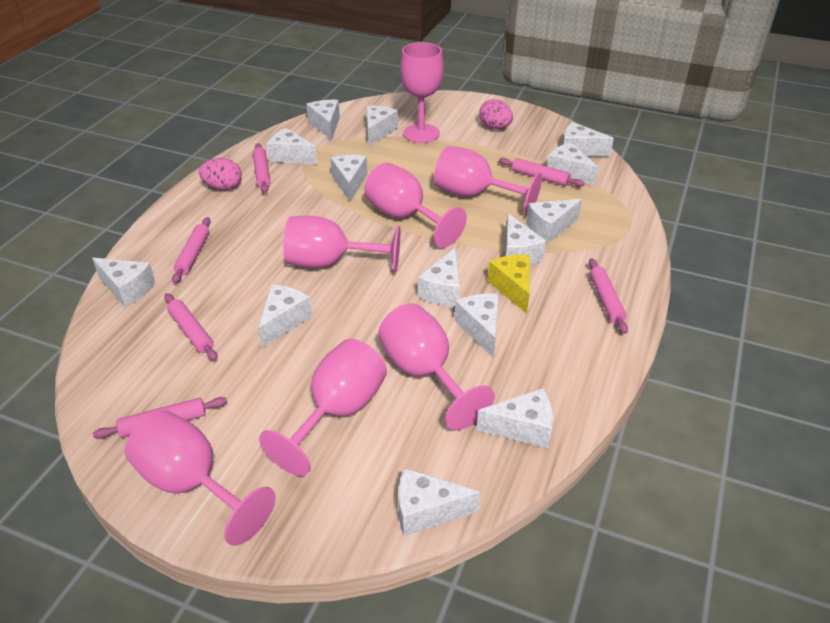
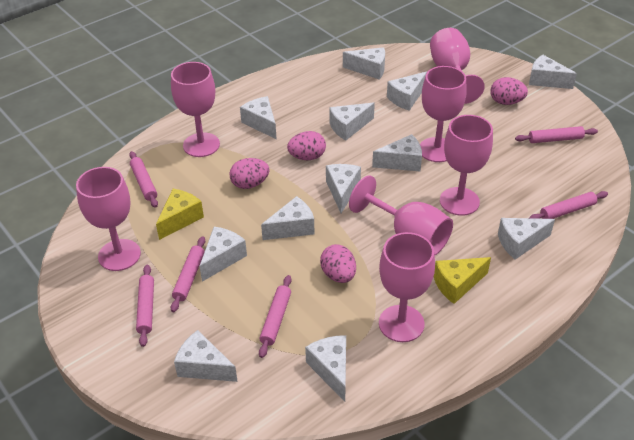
pink egg: [199,158,242,190] [479,99,513,129] = 2 -> [229,158,270,189] [287,131,326,160] [320,244,356,283] [490,77,528,105] = 4
white cheese: [92,257,155,307] [258,285,312,348] [267,128,317,165] [306,100,340,141] [331,155,367,202] [366,105,398,147] [399,468,480,536] [418,248,460,306] [455,293,499,358] [477,388,553,448] [505,213,546,265] [526,199,582,243] [547,142,598,186] [563,122,614,157] = 14 -> [174,330,238,382] [200,227,247,282] [240,96,276,139] [261,196,315,240] [305,335,346,402] [326,164,361,213] [330,102,375,140] [343,47,385,80] [372,134,422,171] [387,71,427,111] [498,218,555,259] [529,55,577,89] = 12
yellow cheese: [488,254,530,314] = 1 -> [156,189,204,240] [434,257,491,304] = 2

